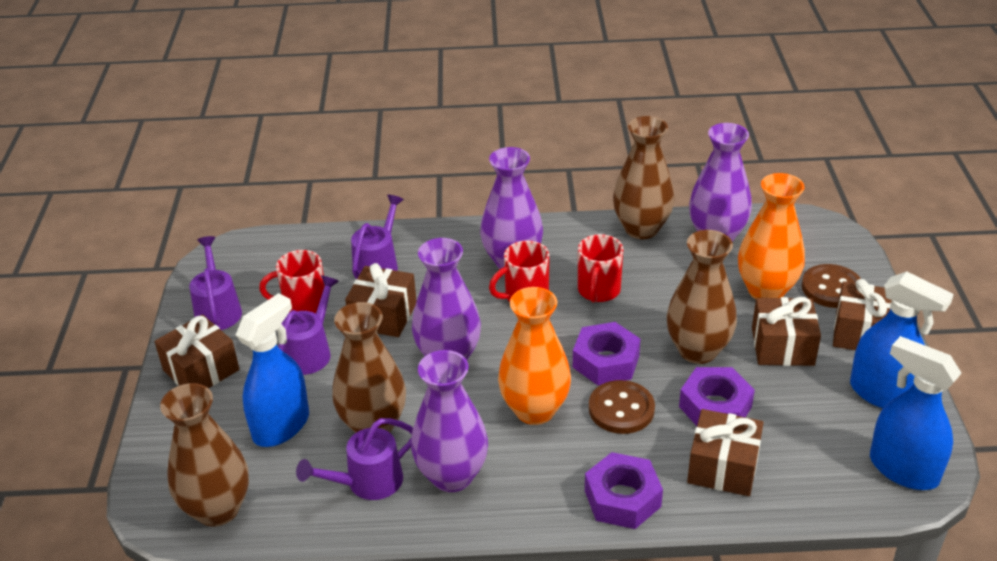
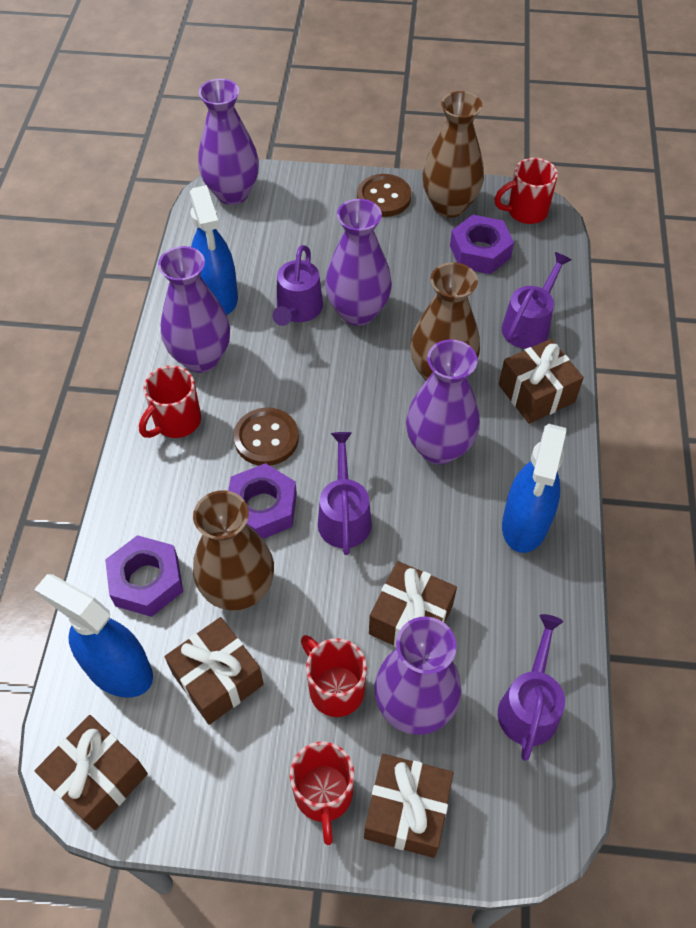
brown vase: [160,383,249,527] [332,302,406,433] [613,116,675,239] [667,230,737,364] = 4 -> [193,490,274,611] [410,262,480,381] [423,91,484,218] = 3
orange vase: [498,287,571,425] [738,173,805,299] = 2 -> none = 0
purple vase: [411,350,488,492] [412,238,481,360] [480,147,543,269] [689,123,752,242] = 4 -> [158,246,230,373] [198,79,259,205] [325,199,392,326] [374,617,462,735] [406,339,480,465] = 5
red mug: [259,250,325,313] [489,241,550,302] [578,234,624,303] = 3 -> [139,365,201,438] [290,742,354,845] [301,635,367,717] [494,158,558,224] = 4

